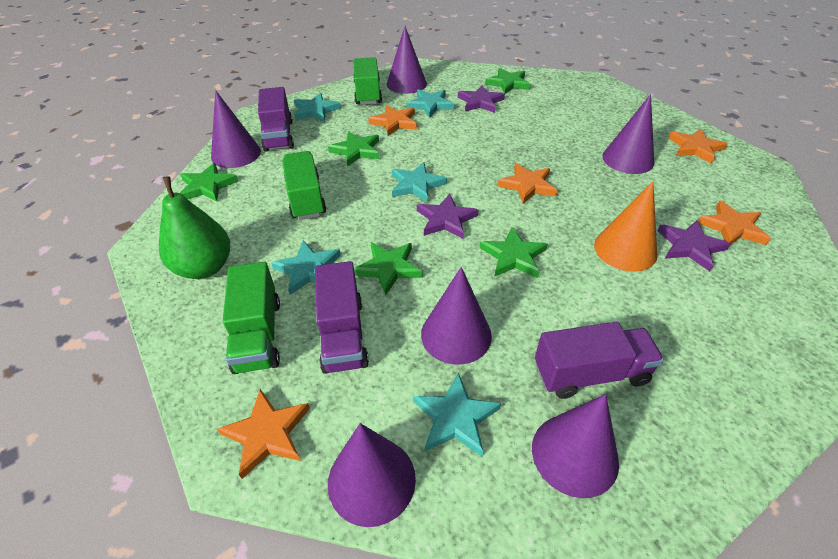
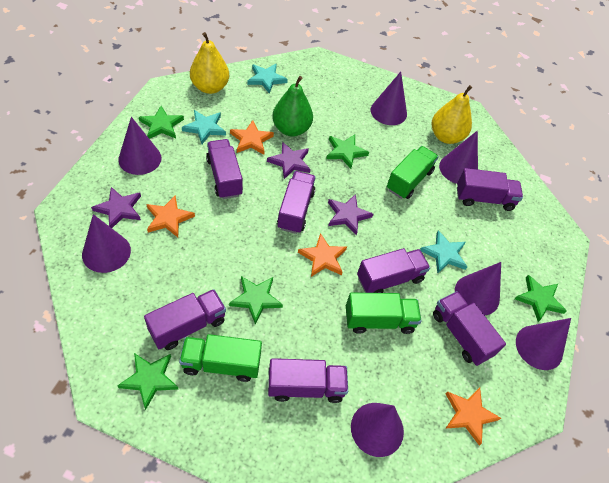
orange cone: [594,181,657,272] = 1 -> none = 0
orange star: [217,389,310,479] [368,105,417,136] [498,163,557,204] [668,128,727,164] [698,201,771,245] = 5 -> [146,196,195,237] [230,120,274,155] [298,233,347,277] [445,387,501,446] = 4
purple cone: [211,90,261,168] [328,423,416,527] [387,26,427,94] [421,267,492,365] [532,394,619,498] [602,94,654,174] = 6 -> [82,214,131,273] [118,117,161,175] [351,403,404,457] [371,71,407,125] [439,131,478,184] [455,262,501,315] [516,318,571,370] = 7
purple truck: [258,87,294,152] [315,261,369,374] [535,322,664,399] = 3 -> [144,289,226,350] [206,139,243,199] [268,358,348,403] [277,171,316,234] [357,248,430,293] [433,291,506,366] [457,168,523,211] = 7
turquoise star: [271,240,341,295] [294,93,341,122] [392,162,447,203] [406,89,454,118] [413,373,501,457] = 5 -> [182,110,226,144] [247,64,288,94] [420,230,468,274] = 3
yellow pear: none = 0 -> [190,32,229,94] [432,85,472,144] = 2

